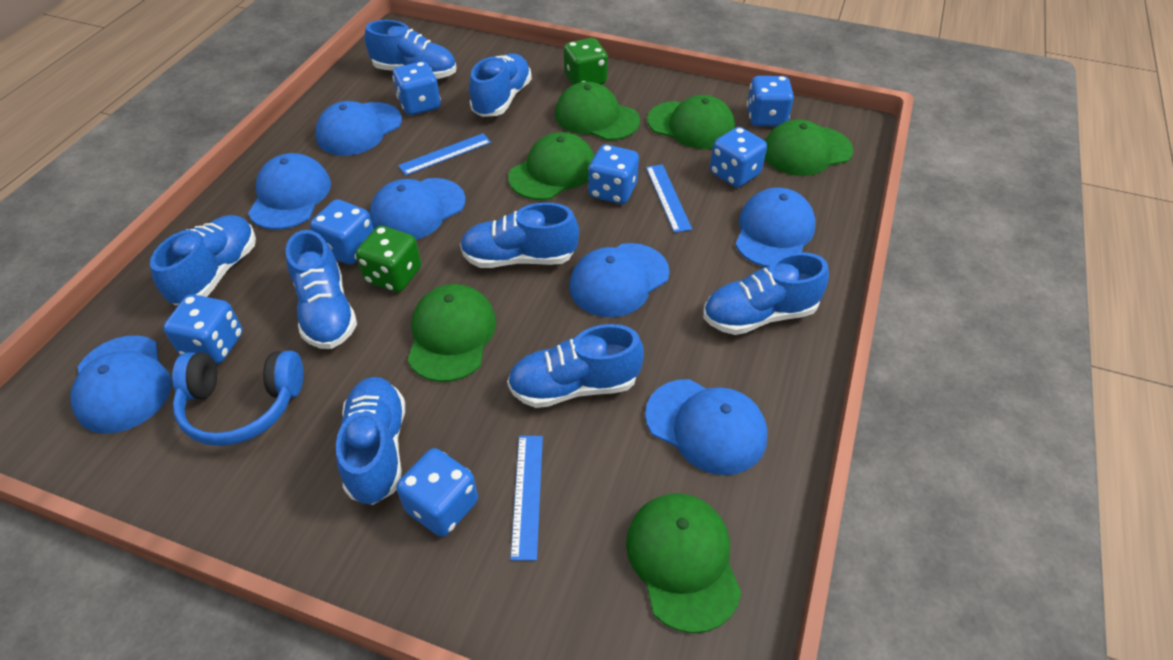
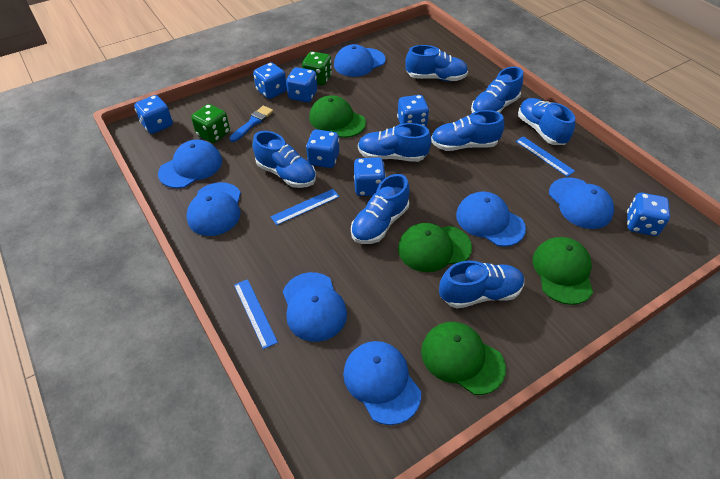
blue brush: none = 0 -> [229,106,274,142] = 1
blue headphones: [172,351,304,446] = 1 -> none = 0
green cap: [408,284,496,382] [508,132,595,200] [555,82,640,141] [626,493,742,633] [647,95,735,149] [765,120,853,176] = 6 -> [309,95,366,138] [398,223,472,272] [421,322,506,395] [533,237,593,305] = 4

